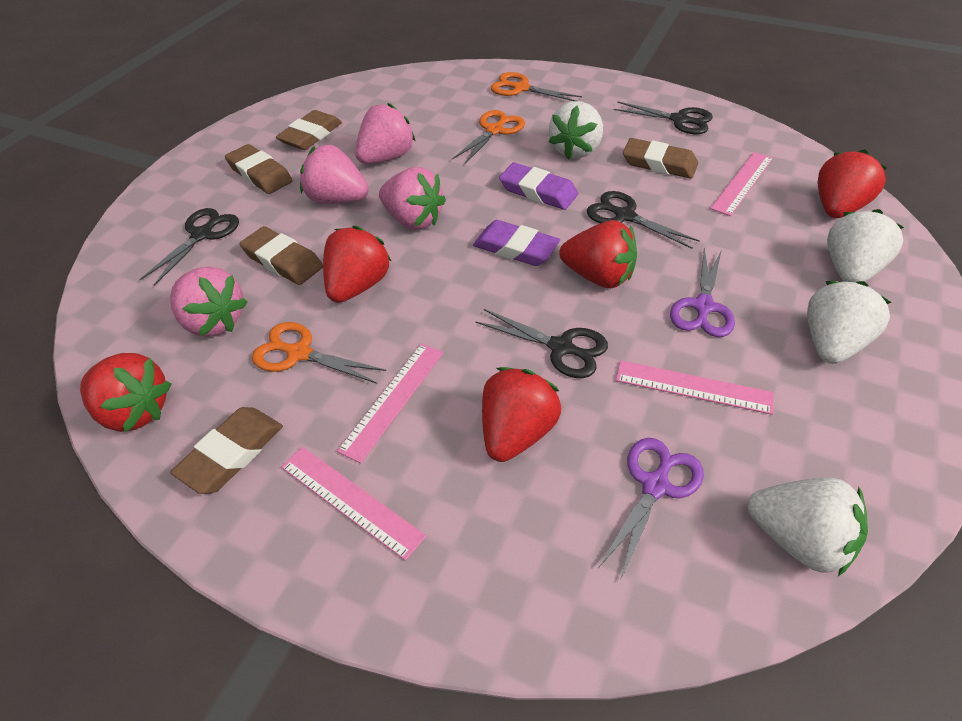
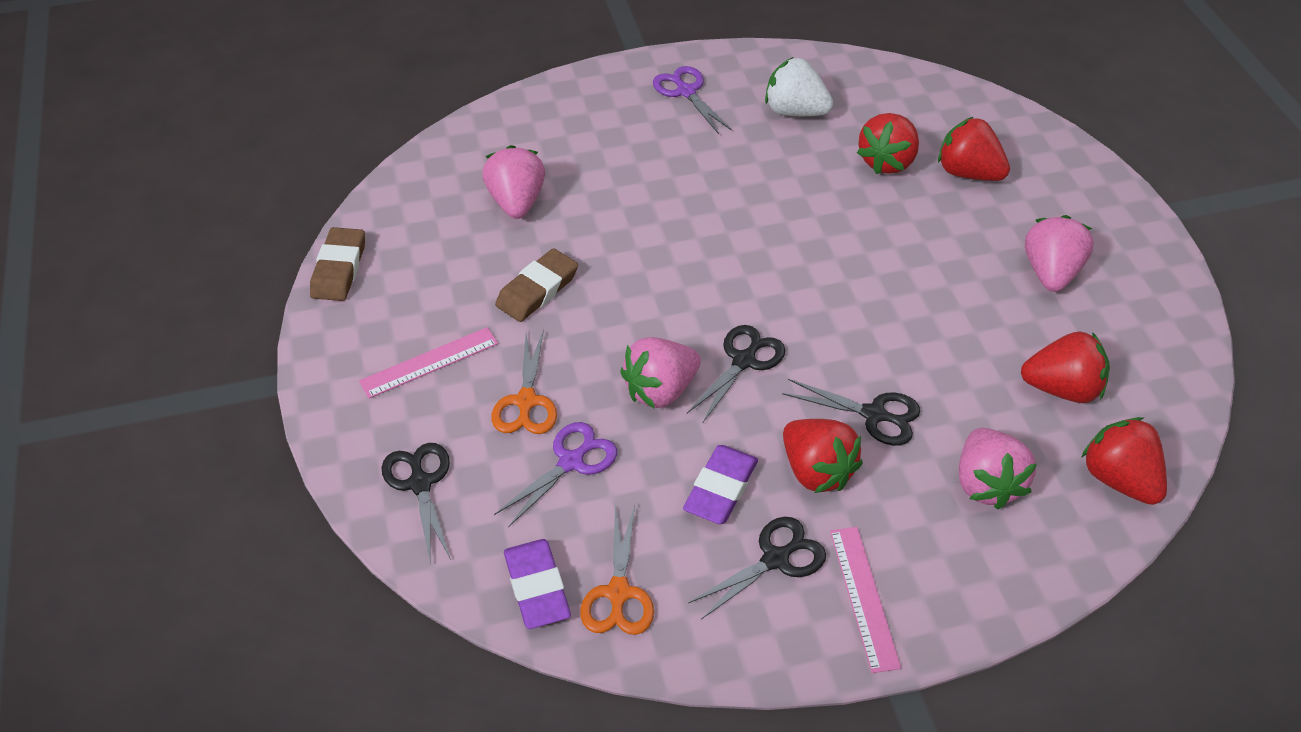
brown eraser: [170,407,283,494] [225,144,293,194] [240,226,323,285] [276,110,342,150] [623,138,698,179] = 5 -> [310,227,365,301] [495,248,578,322] = 2
orange scissors: [252,322,386,384] [452,110,525,165] [491,72,582,101] = 3 -> [491,330,557,434] [580,505,654,635] = 2
pink ruler: [281,447,426,561] [337,343,444,463] [616,360,774,415] [710,152,773,216] = 4 -> [359,327,498,398] [830,527,901,673] = 2
white strawberry: [549,101,603,159] [747,478,868,576] [807,281,892,364] [827,209,904,283] = 4 -> [765,57,833,116] = 1

